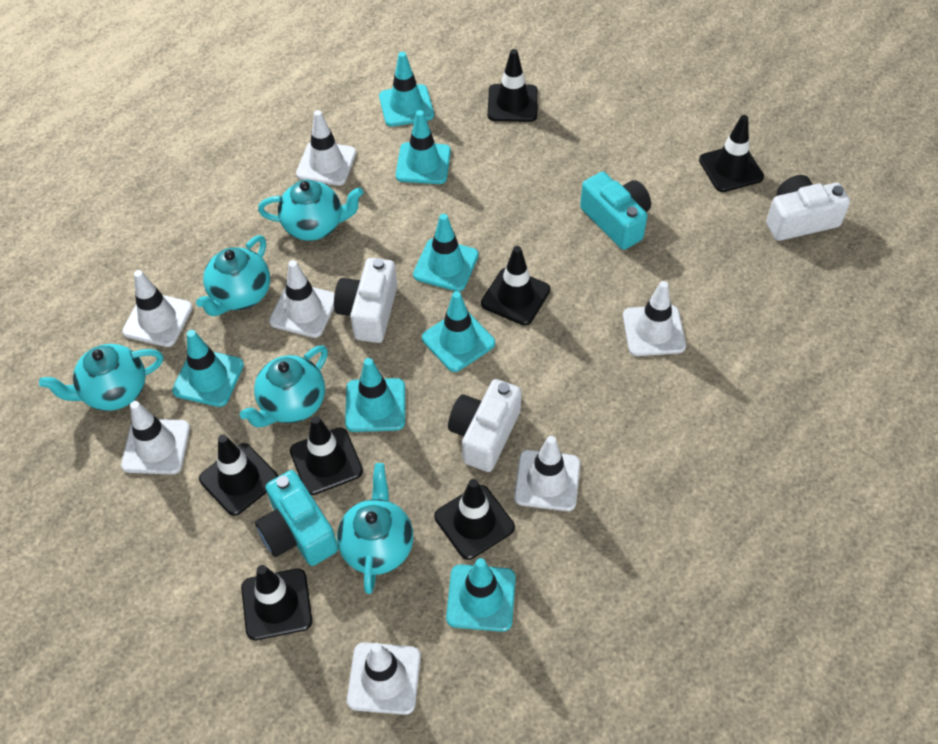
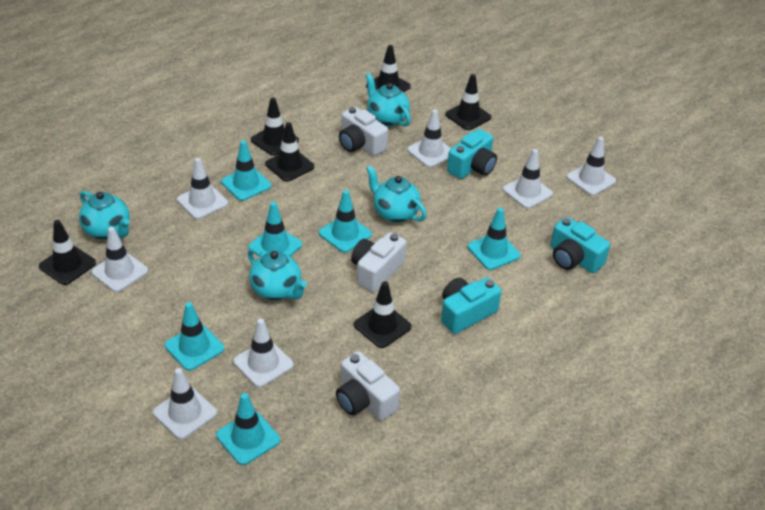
black traffic cone: [199,435,278,516] [241,565,312,640] [290,416,363,495] [434,479,515,560] [481,246,550,325] [488,49,538,122] [699,115,764,192] = 7 -> [39,220,96,285] [251,97,299,156] [265,122,315,182] [354,281,412,348] [366,45,411,93] [445,74,492,130] = 6
turquoise camera: [255,470,338,566] [580,172,651,250] = 2 -> [441,277,502,334] [447,129,497,179] [550,217,610,273] = 3
turquoise teapot: [39,344,163,411] [196,235,270,316] [240,345,328,427] [258,180,364,241] [337,463,413,594] = 5 -> [79,191,130,240] [248,248,307,300] [366,73,411,127] [366,165,427,223] = 4
turquoise traffic cone: [172,330,244,407] [345,358,405,432] [379,52,434,127] [396,110,451,184] [413,214,479,291] [422,291,495,372] [446,558,516,632] = 7 -> [165,302,224,371] [216,393,280,465] [221,140,271,201] [248,202,302,257] [319,190,372,253] [468,208,521,270] = 6

